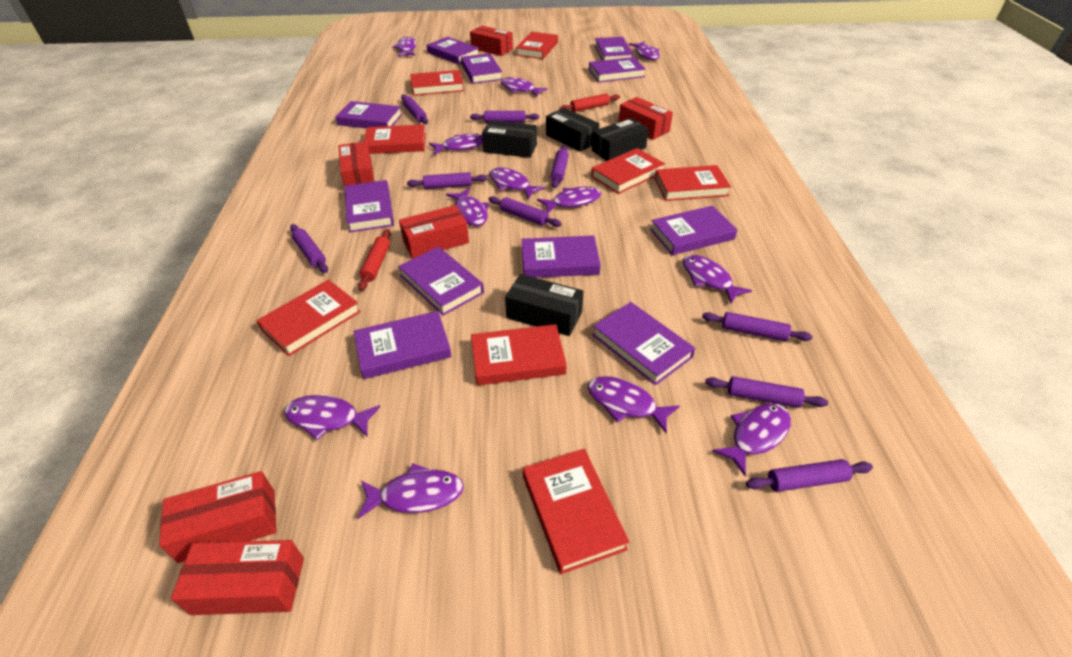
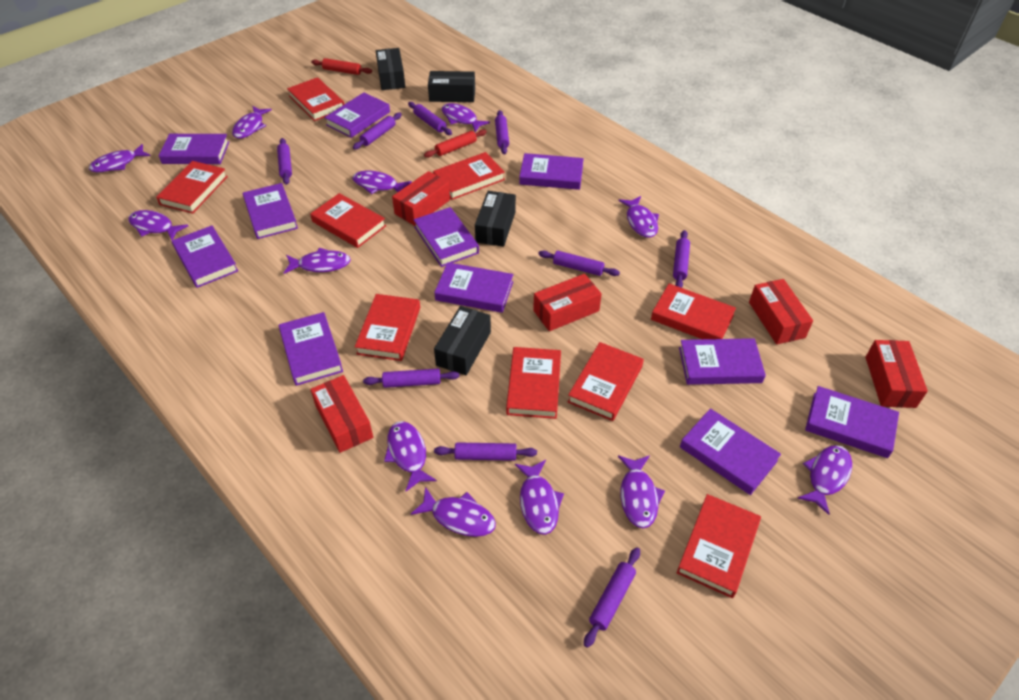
red book: [256,279,361,356] [364,124,426,154] [410,70,464,96] [471,324,567,385] [516,32,558,59] [523,449,629,574] [591,148,665,194] [654,165,731,201] = 8 -> [156,161,228,214] [287,77,344,121] [310,193,386,248] [355,294,420,361] [433,152,505,200] [506,347,561,419] [568,342,644,421] [651,283,736,339] [676,494,761,598] = 9
red box: [159,471,277,563] [171,540,304,615] [339,141,374,187] [399,205,469,259] [470,26,513,56] [618,97,673,140] = 6 -> [310,375,373,453] [392,171,450,226] [533,274,602,331] [749,279,813,345] [865,340,928,408] = 5

